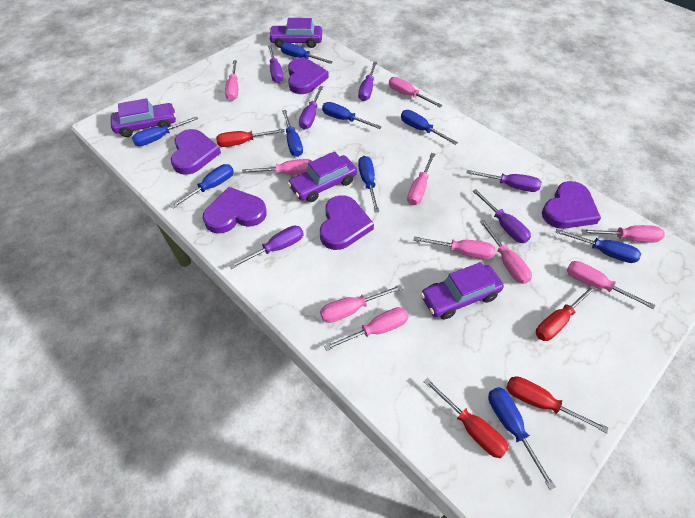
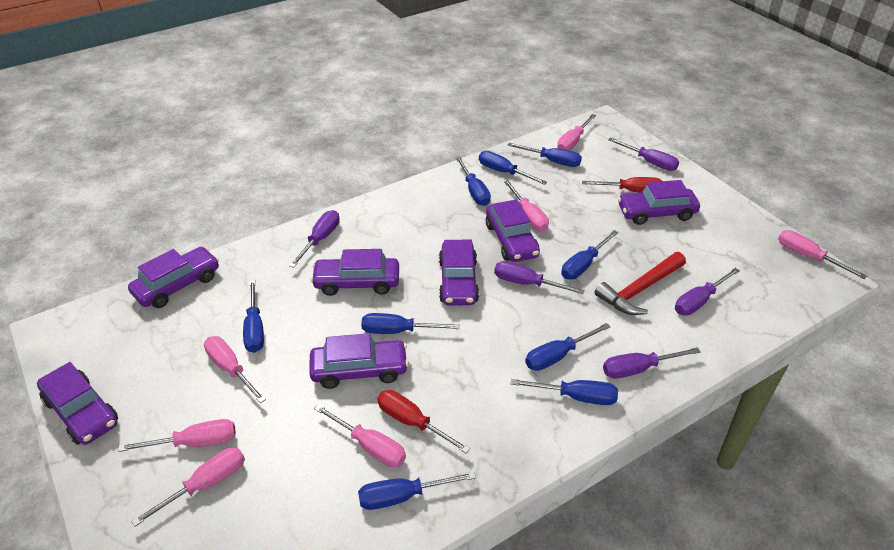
pink screwdriver: [225,60,238,101] [242,159,311,175] [320,285,402,323] [324,307,409,351] [389,77,442,107] [407,153,435,205] [413,236,495,260] [480,220,532,284] [567,261,655,309] [581,225,665,243] = 10 -> [118,419,236,452] [131,447,245,527] [204,336,266,403] [314,404,406,467] [504,180,549,232] [557,114,596,151] [778,230,867,279] = 7
purple car: [111,98,176,137] [268,18,322,48] [288,151,357,202] [421,262,504,319] = 4 -> [37,362,118,445] [128,247,219,308] [309,333,409,389] [311,249,399,296] [439,240,479,306] [486,199,540,262] [618,180,700,225] = 7
purple heart: [171,129,221,175] [203,187,267,233] [288,58,329,94] [320,195,374,250] [542,181,601,229] = 5 -> none = 0
purple screwdriver: [229,226,304,269] [268,45,283,83] [299,86,323,129] [358,61,377,101] [467,170,542,192] [473,189,531,243] = 6 -> [289,210,340,268] [494,261,585,294] [603,347,701,378] [608,138,679,171] [675,268,740,315] = 5
red hammer: none = 0 -> [595,252,686,315] = 1
red screwdriver: [216,129,285,147] [423,378,509,458] [506,376,608,434] [536,285,596,341] = 4 -> [377,390,470,453] [582,177,662,193] = 2

